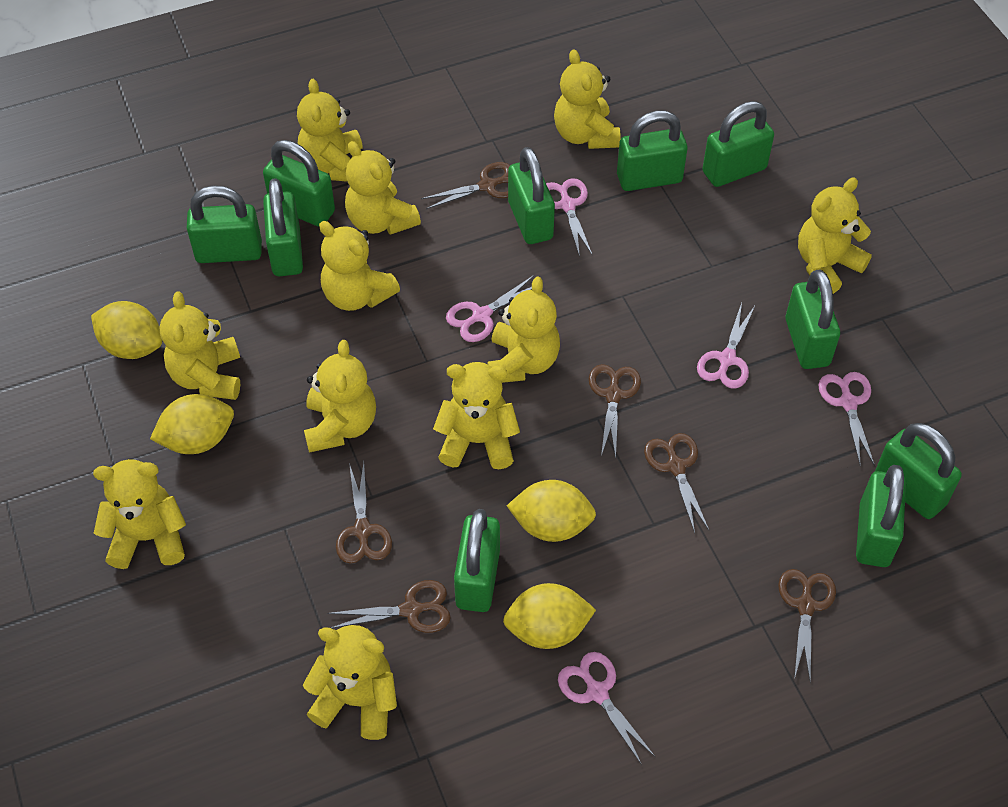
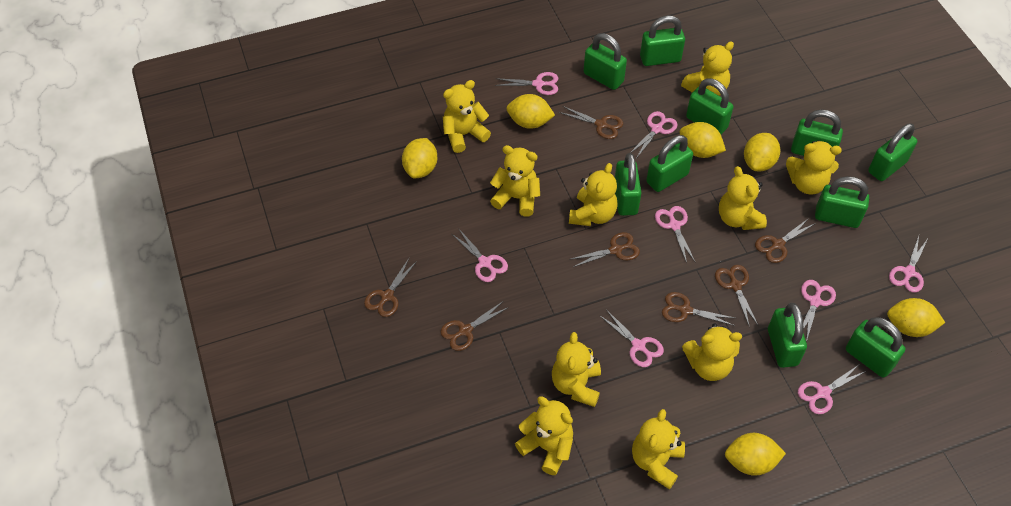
brown scissors: [327,580,451,633] [336,462,392,564] [421,162,510,209] [589,364,641,458] [644,433,709,533] [778,569,836,683] = 6 -> [364,259,417,317] [440,302,509,351] [559,106,623,139] [569,232,640,267] [662,292,735,326] [715,265,758,328] [755,218,816,263] = 7
pink scissors: [446,275,534,342] [546,178,593,257] [558,652,655,765] [697,303,755,388] [818,372,875,466] = 5 -> [452,228,508,282] [495,72,558,95] [599,311,664,367] [630,111,678,157] [655,206,696,263] [798,365,866,414] [801,280,836,342] [889,236,928,293] = 8
yellow lemon: [91,301,162,359] [150,394,234,454] [503,583,596,649] [507,480,596,542] = 4 -> [402,138,437,178] [506,94,555,129] [679,122,726,158] [725,433,786,476] [744,133,780,171] [887,298,945,337] = 6
yellow teddy bear: [93,459,186,569] [160,291,240,400] [297,79,363,182] [303,625,397,740] [304,340,376,453] [319,221,400,311] [345,141,421,235] [433,362,520,469] [488,276,560,383] [554,49,621,149] [798,178,872,294] = 11 -> [443,80,491,153] [490,145,540,217] [515,396,573,475] [552,332,601,407] [569,163,618,226] [632,409,685,489] [681,41,734,96] [682,323,742,381] [719,166,767,230] [786,140,842,194] = 10

